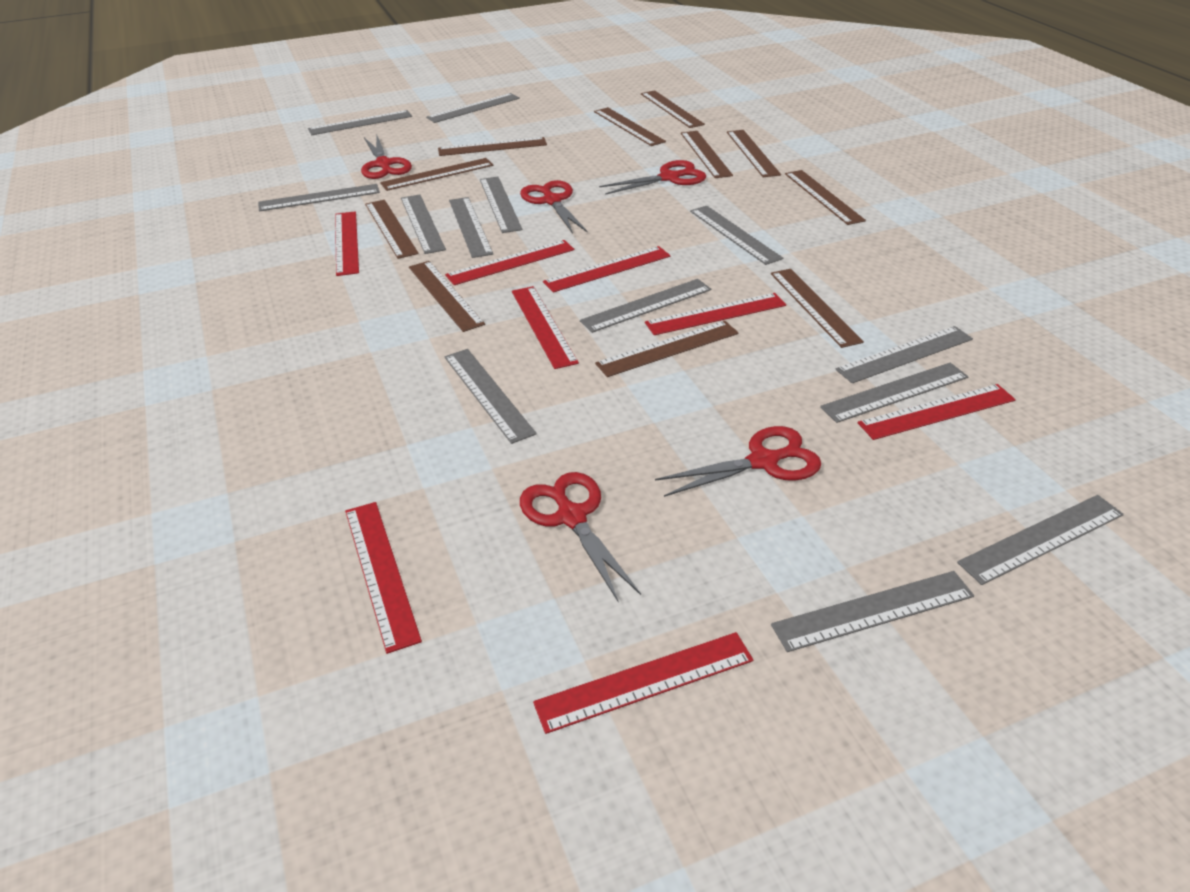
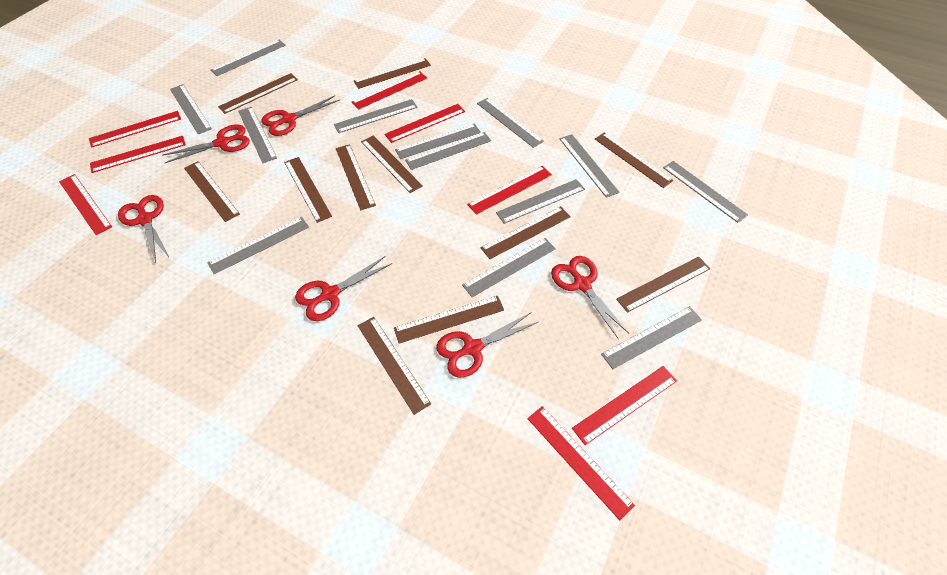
red scissors: [361,136,412,179] [520,180,588,234] [520,472,641,603] [599,160,706,195] [655,426,821,497] = 5 -> [118,195,170,263] [162,124,250,163] [261,96,340,136] [295,256,392,321] [436,312,538,378] [551,256,630,339] = 6

